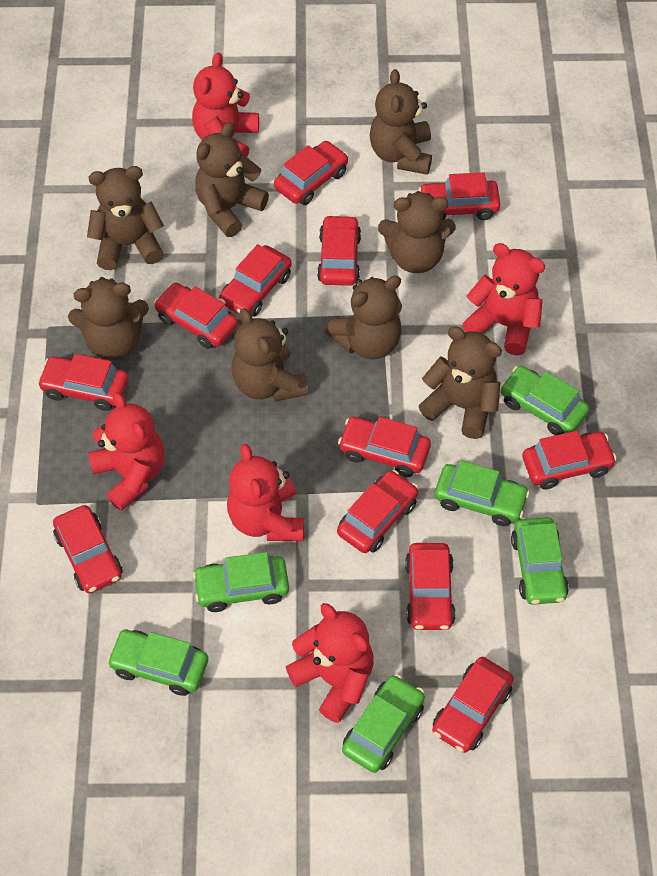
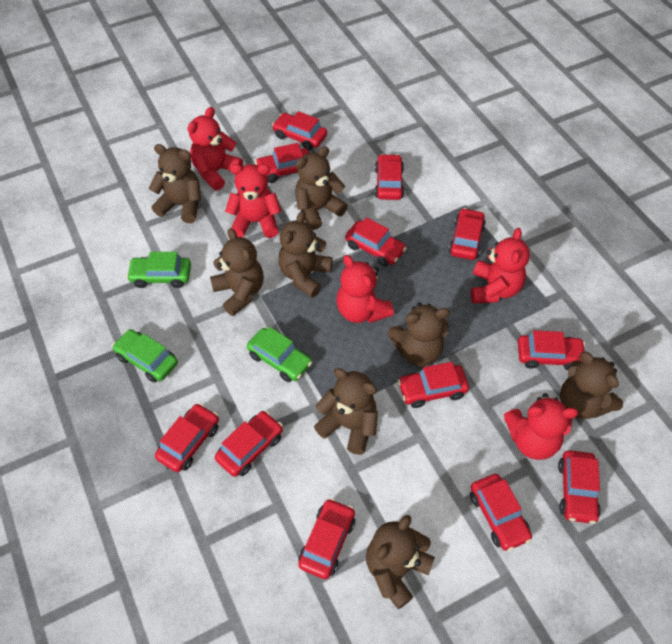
green car: [107,630,208,696] [192,552,289,612] [342,674,425,773] [435,460,530,526] [500,366,589,435] [511,517,569,605] = 6 -> [112,329,178,383] [126,252,191,288] [247,327,312,382] = 3

